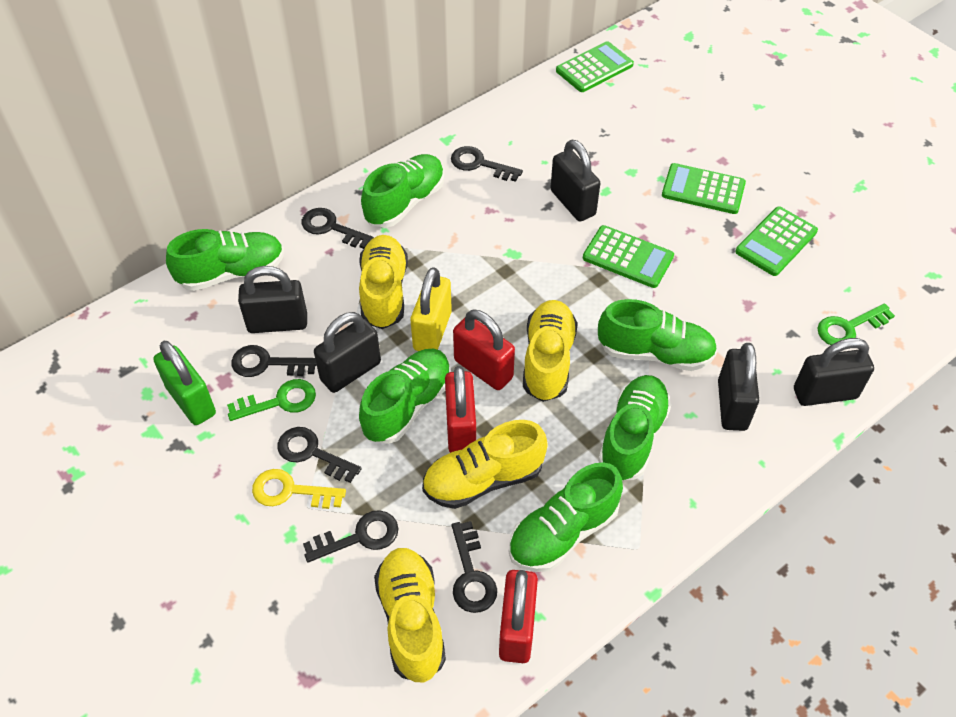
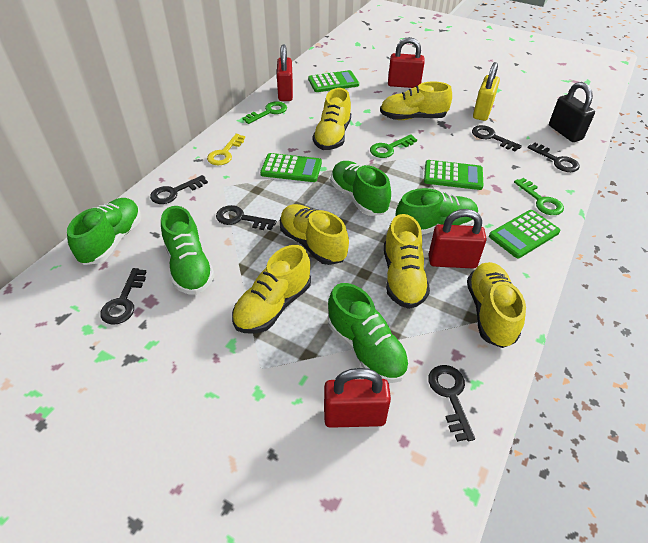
black padlock: [238,266,307,333] [314,312,381,393] [550,140,600,221] [718,343,759,431] [794,338,874,406] = 5 -> [549,82,595,142] = 1
green key: [227,379,316,421] [817,303,895,345] = 2 -> [243,101,287,124] [370,134,417,158] [514,178,564,215] = 3
green padlock: [153,341,216,425] = 1 -> none = 0
green shoe: [166,229,284,291] [359,349,451,444] [361,154,444,228] [509,462,623,572] [598,299,717,371] [598,375,672,480] = 6 -> [67,198,141,265] [161,206,215,295] [328,283,409,383] [331,161,391,216] [395,188,478,235] = 5
red padlock: [445,366,476,453] [453,310,515,390] [499,570,538,663] = 3 -> [277,44,293,101] [324,368,391,428] [388,37,425,88] [429,209,487,269] = 4
yellow shoe: [359,235,408,329] [374,548,446,683] [422,420,548,509] [523,300,578,402] = 4 -> [232,245,311,333] [280,204,349,265] [313,88,351,150] [380,81,452,120] [384,214,430,309] [467,262,526,348] = 6

